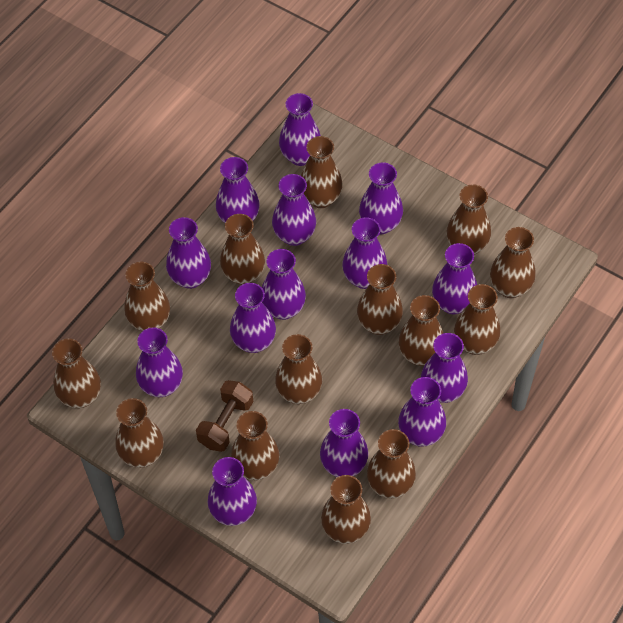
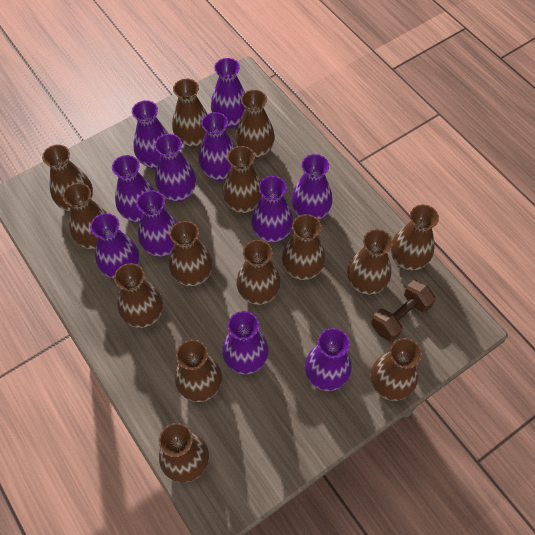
purple vase: [136,327,183,397] [166,217,211,289] [208,457,257,526] [216,157,260,223] [230,283,276,353] [262,249,306,320] [272,174,316,246] [279,93,321,166] [320,409,368,477] [342,217,387,289] [359,162,403,235] [398,377,446,447] [421,333,468,403] [432,243,477,314] = 14 -> [90,213,140,278] [112,155,154,223] [132,100,169,170] [136,190,177,257] [155,134,196,202] [198,112,235,181] [211,58,245,128] [222,311,269,374] [251,176,293,243] [291,154,333,220] [305,328,352,391] = 11

